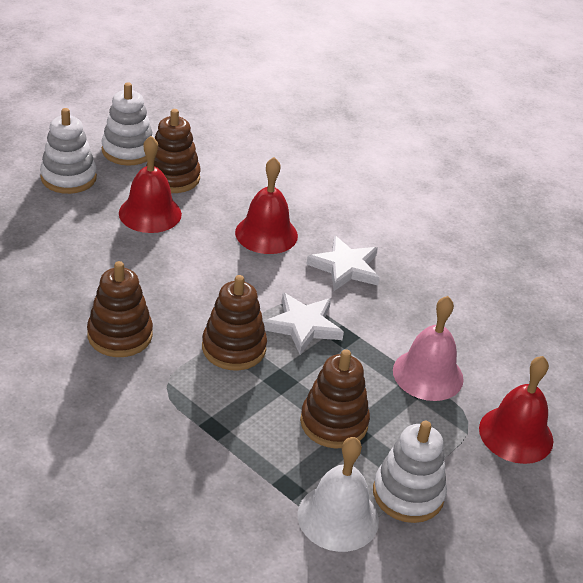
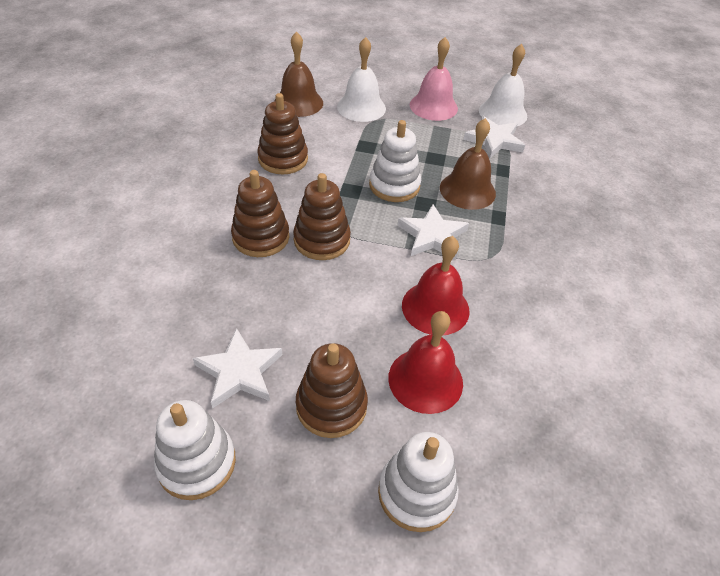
brown bell: none = 0 -> [275,32,323,117] [440,118,496,210] = 2
red bell: [119,136,182,233] [235,157,298,254] [479,356,553,464] = 3 -> [388,311,463,414] [402,236,470,335] = 2
white bell: [297,437,379,552] = 1 -> [337,37,386,122] [479,44,527,126] = 2
white star: [263,293,344,355] [306,235,380,291] = 2 -> [193,328,282,408] [397,204,469,259] [463,116,525,158] = 3

